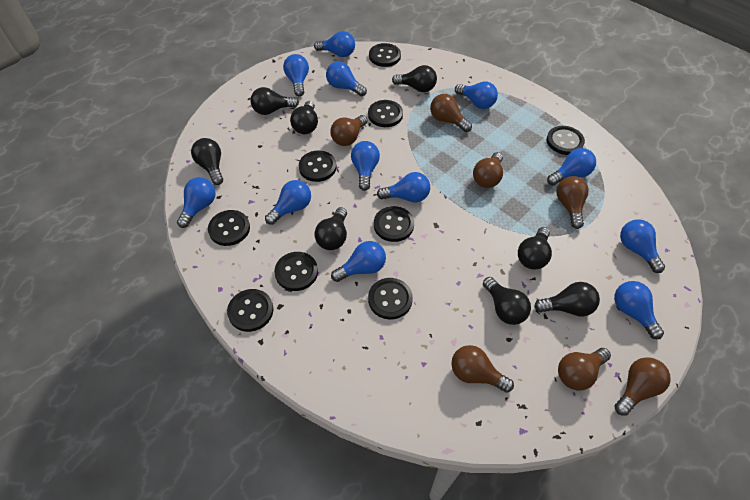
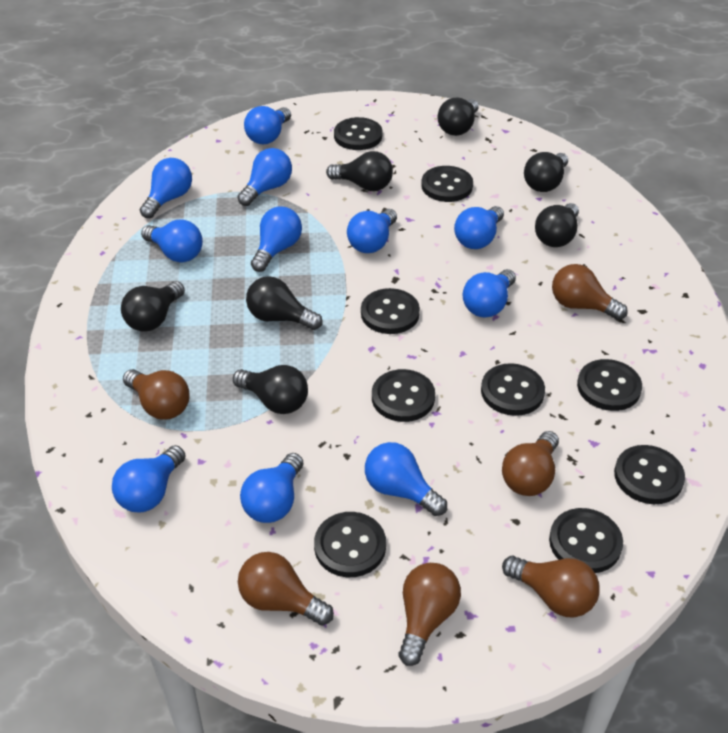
black light bulb: [191,138,223,185] [251,87,299,115] [290,101,318,134] [315,207,347,250] [392,65,437,92] [483,277,531,325] [518,227,552,270] [534,282,600,317] = 8 -> [121,281,185,332] [233,365,308,414] [246,276,323,330] [326,151,393,191] [437,98,479,136] [524,152,568,192] [535,203,579,247] = 7
blue light bulb: [177,177,216,228] [265,180,311,225] [283,54,309,97] [314,31,355,57] [326,61,367,97] [331,241,386,282] [351,141,380,191] [377,172,430,202] [455,81,498,109] [547,148,596,185] [614,281,664,339] [620,219,665,273] = 12 -> [112,445,186,512] [140,158,192,218] [141,219,203,262] [237,148,292,206] [240,453,303,523] [244,106,291,144] [251,206,302,272] [347,209,397,253] [365,442,447,516] [454,206,504,249] [463,269,516,318] = 11
brown light bulb: [330,115,367,146] [430,94,472,132] [451,345,514,393] [473,152,503,188] [556,176,589,229] [558,348,611,391] [614,357,671,416] = 7 -> [123,369,190,420] [238,552,334,626] [399,563,461,666] [502,431,559,496] [502,556,600,617] [552,264,628,320] = 6

